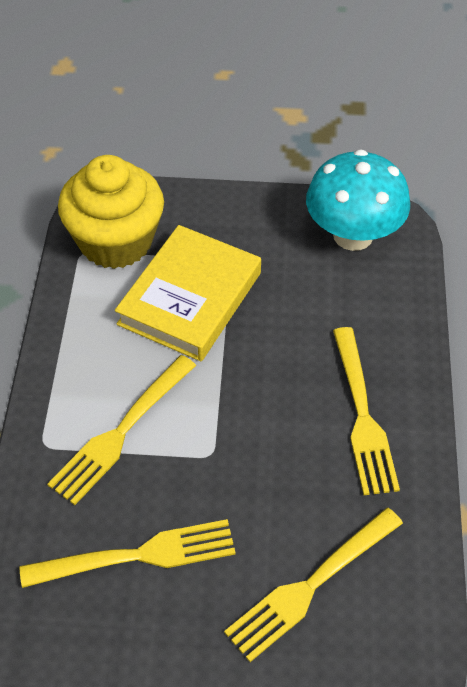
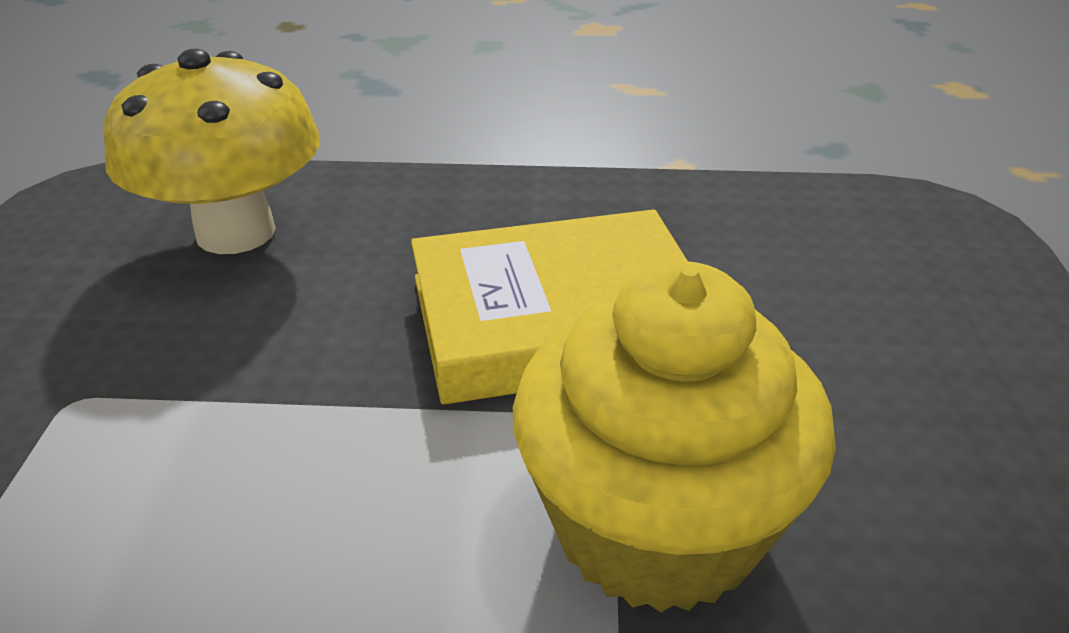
turquoise mushroom: [306,149,410,251] = 1 -> none = 0
yellow fork: [19,519,236,588] [47,355,196,505] [224,508,403,662] [333,327,400,495] = 4 -> none = 0
yellow mushroom: none = 0 -> [103,48,320,254] = 1

